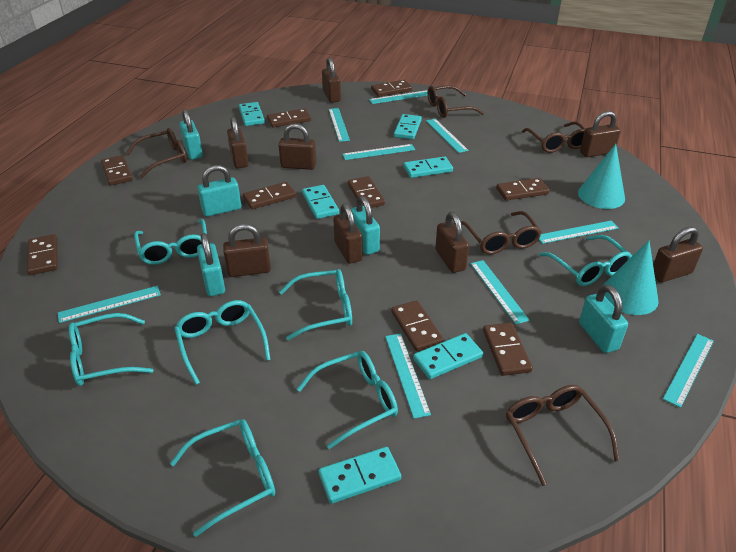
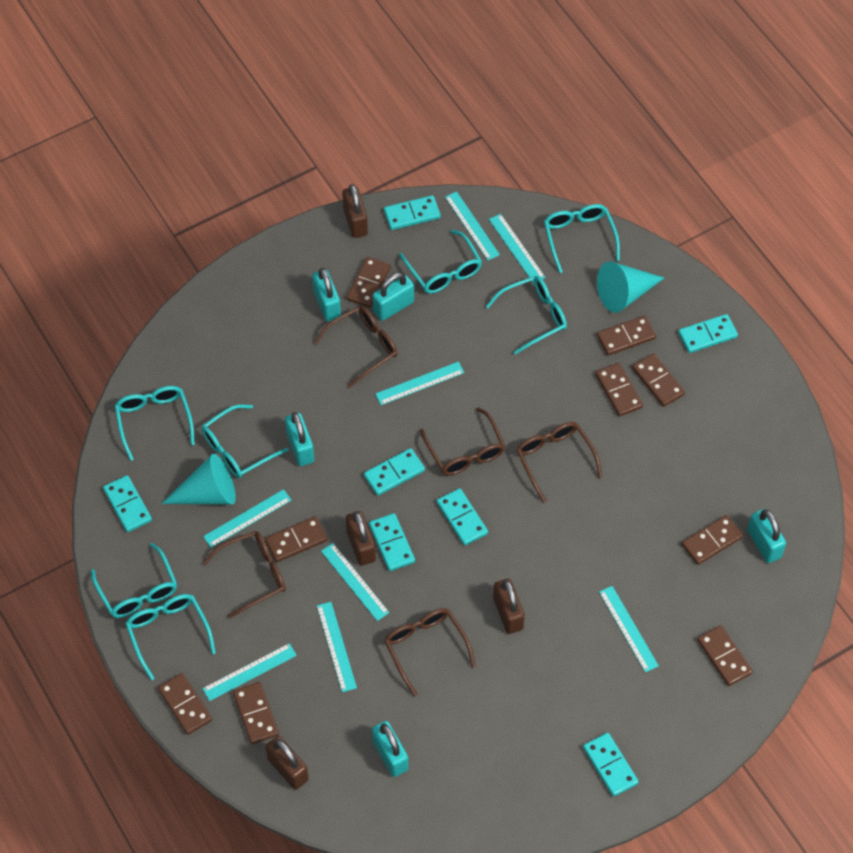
brown padlock: [223,224,271,277] [227,117,249,168] [279,123,316,170] [322,57,341,103] [333,203,363,264] [435,212,469,273] [580,111,621,157] [653,227,703,283] = 8 -> [265,736,309,790] [342,184,368,238] [346,511,376,566] [493,579,525,634] = 4
turquoise domino: [239,102,265,126] [302,185,339,219] [319,447,401,504] [394,114,422,139] [403,156,453,178] [413,333,483,379] = 6 -> [103,475,152,532] [364,448,425,496] [369,513,415,571] [384,195,441,230] [437,488,488,546] [583,733,639,797] [678,314,738,353] = 7
turquoise ruler: [58,286,161,323] [329,108,350,142] [342,144,415,160] [369,90,428,104] [385,334,431,419] [426,119,469,153] [471,260,530,324] [539,220,619,244] [663,334,714,408] = 9 -> [202,643,297,701] [203,489,291,547] [317,602,357,692] [321,543,390,621] [375,362,465,405] [445,191,500,260] [489,214,546,283] [599,586,659,672] = 8

